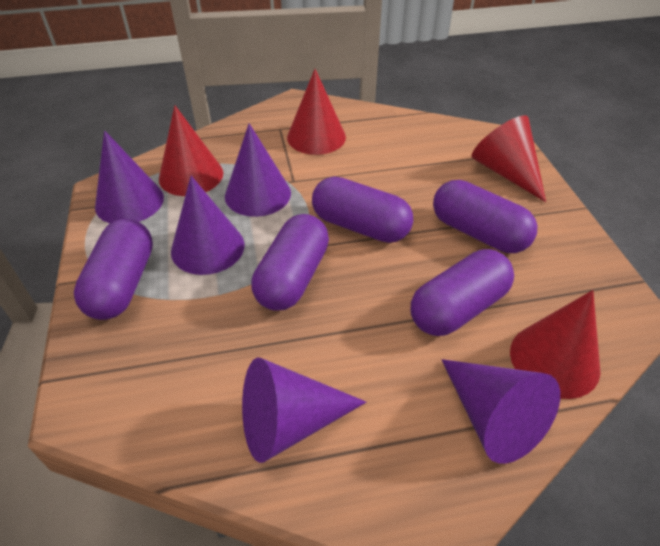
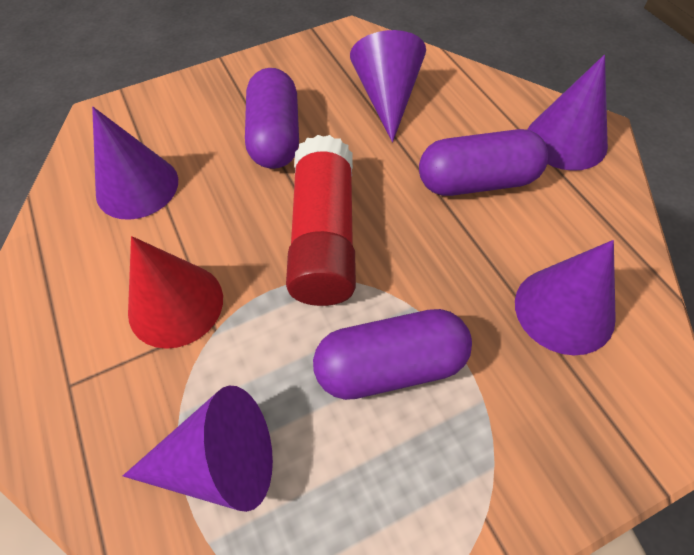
purple capsule: [74,219,153,320] [251,214,329,311] [312,176,413,243] [411,249,514,336] [433,180,537,253] = 5 -> [245,68,299,169] [313,309,472,400] [419,129,548,196] = 3
red cone: [159,105,223,196] [287,69,346,155] [472,115,546,202] [510,290,600,399] = 4 -> [128,236,223,349] = 1
red glue stick: none = 0 -> [286,135,356,306] = 1

